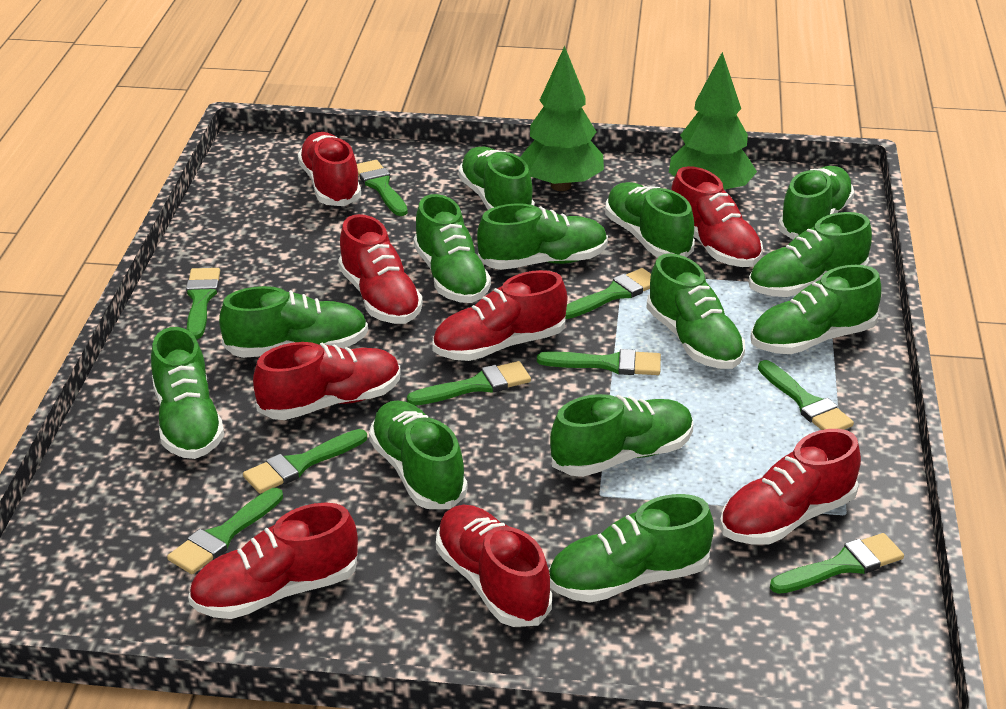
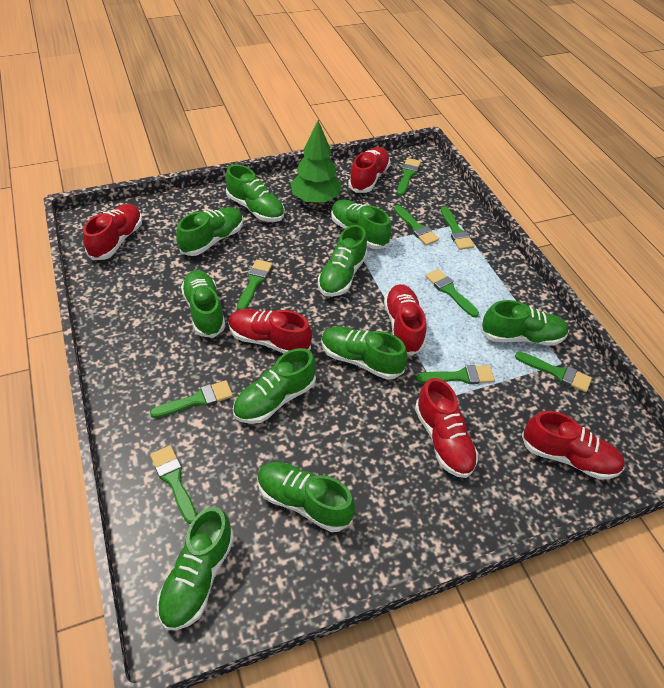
green shoe: [151,327,224,459] [219,286,368,358] [369,400,467,509] [413,194,491,303] [458,146,535,210] [477,203,608,270] [549,494,714,603] [550,394,693,477] [605,182,695,258] [646,253,745,369] [748,212,872,297] [750,265,881,354] [778,166,854,240] = 13 -> [157,507,234,630] [176,207,243,256] [181,270,226,338] [225,164,284,222] [233,348,316,424] [257,462,355,532] [318,225,368,297] [321,326,407,380] [331,199,392,249] [481,300,569,346] = 10
green tree: [521,46,604,191] [669,52,757,190] = 2 -> [291,120,342,204] = 1
red shoe: [188,502,358,619] [253,342,401,420] [298,132,361,206] [338,214,423,324] [432,270,567,361] [436,505,552,627] [671,166,763,267] [720,429,861,545] = 8 -> [83,204,142,260] [228,309,312,354] [348,147,390,193] [384,284,426,355] [415,378,478,478] [522,411,625,480] = 6

